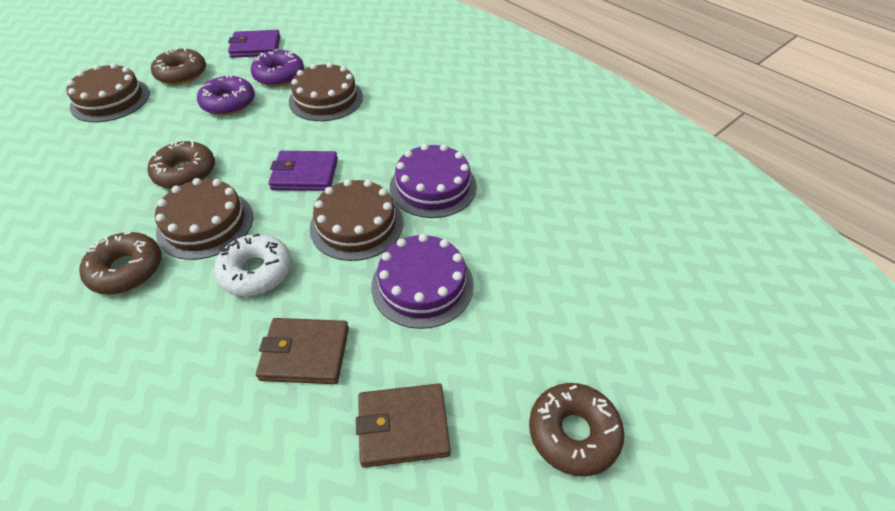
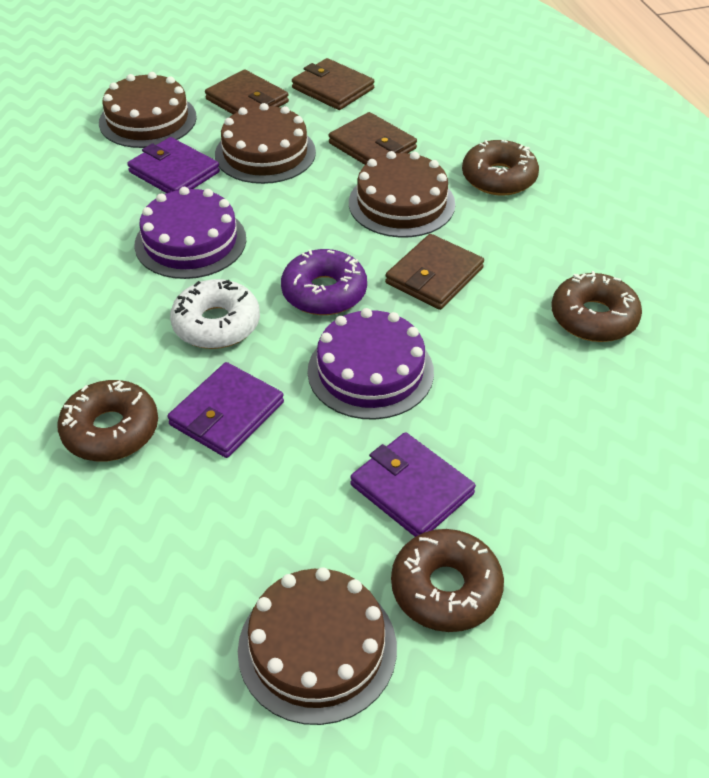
brown wallet: [256,318,349,384] [356,383,450,468] = 2 -> [205,70,289,114] [292,58,374,110] [329,112,417,165] [385,234,484,310] = 4
purple donut: [197,75,255,116] [251,49,304,87] = 2 -> [281,249,367,315] = 1
purple wallet: [228,30,280,58] [268,151,338,191] = 2 -> [127,137,220,193] [167,362,284,458] [350,432,476,537] = 3

